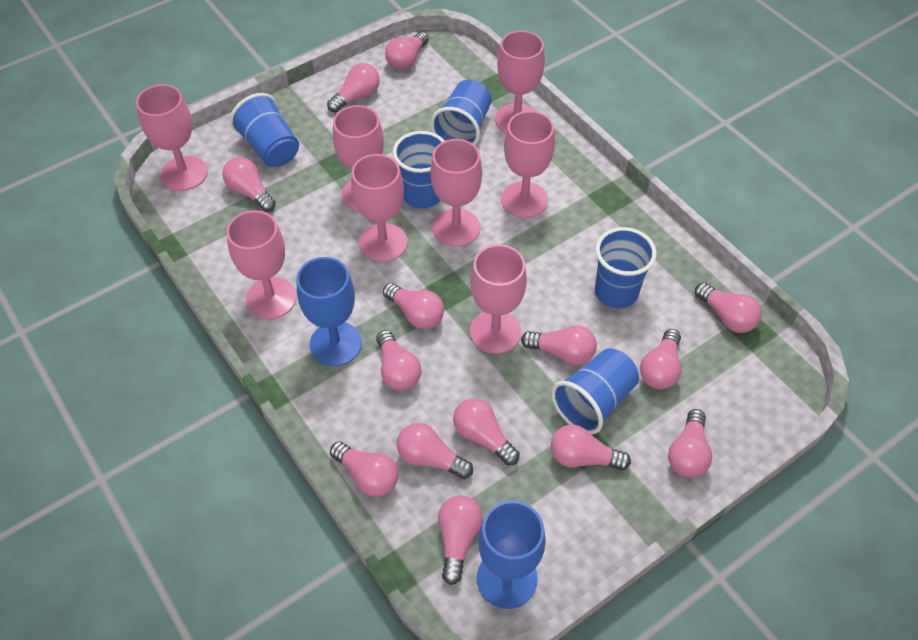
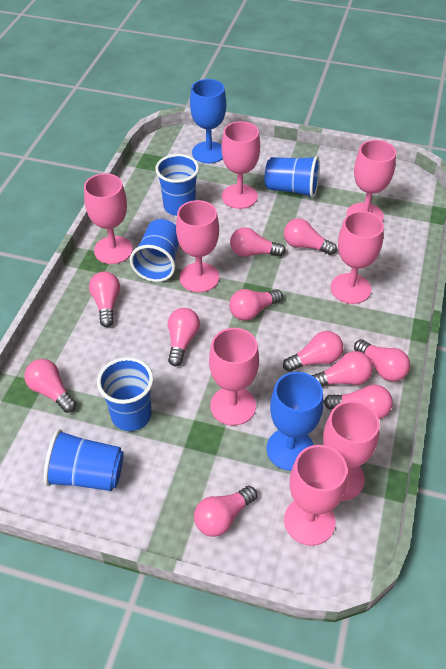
pink light bulb: [222,157,276,212] [327,63,380,113] [330,441,398,497] [376,330,421,391] [383,283,444,329] [385,32,429,70] [397,423,473,479] [438,495,483,585] [453,398,520,466] [521,325,597,365] [551,424,631,470] [640,329,681,389] [668,409,712,478] [695,283,761,333] = 14 -> [24,359,76,413] [89,271,120,327] [168,308,200,366] [194,486,257,537] [229,289,283,321] [230,227,286,257] [283,331,343,372] [284,218,337,255] [312,351,373,386] [324,385,393,419] [354,339,410,382] = 11

